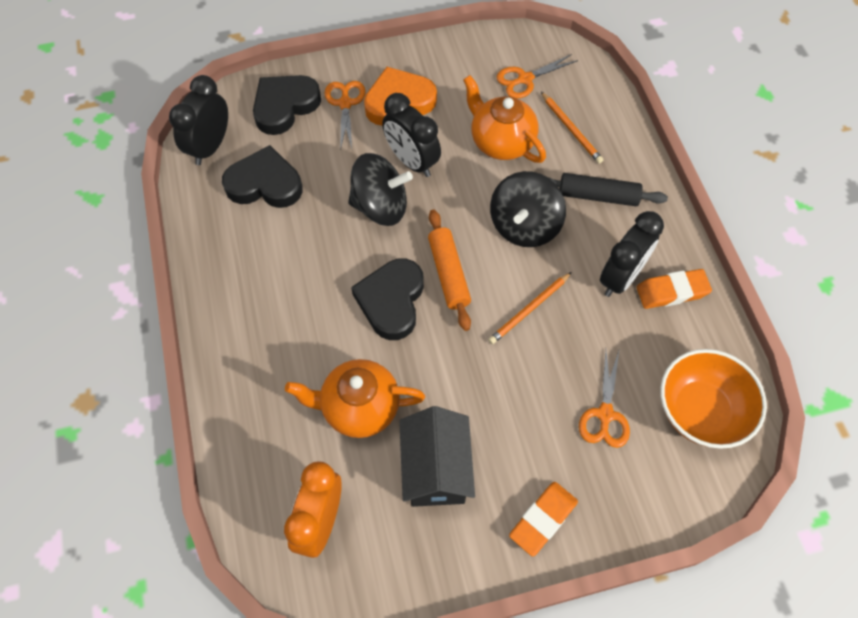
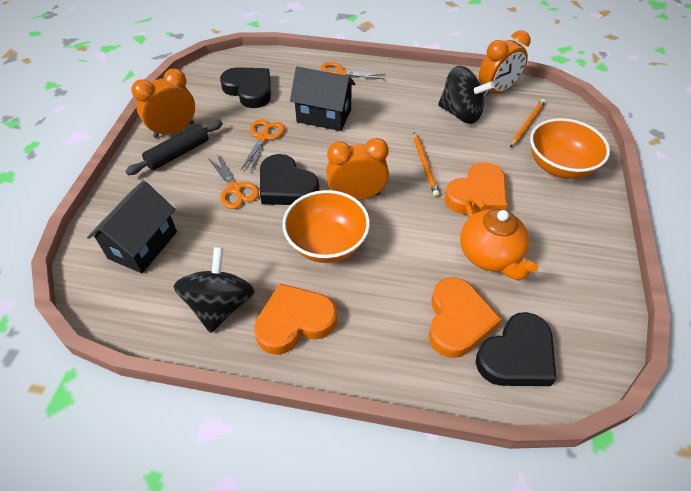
black clock: [169,75,228,165] [382,93,441,177] [600,211,664,297] = 3 -> none = 0
black house: [399,406,475,507] = 1 -> [87,180,177,273] [290,67,356,131] = 2
orange bowl: [660,349,767,449] = 1 -> [282,190,370,263] [530,118,610,179] = 2
orange clock: [284,461,342,558] = 1 -> [131,69,195,138] [326,138,389,201] [479,30,531,98] = 3
orange eraser: [509,482,578,557] [636,269,712,309] = 2 -> none = 0
orange heart: [364,67,437,126] = 1 -> [254,283,337,355] [428,278,502,358] [444,162,507,214] = 3
orange rolling pin: [428,210,471,331] = 1 -> none = 0
orange teapot: [285,359,425,438] [463,75,546,163] = 2 -> [460,196,539,280] = 1

